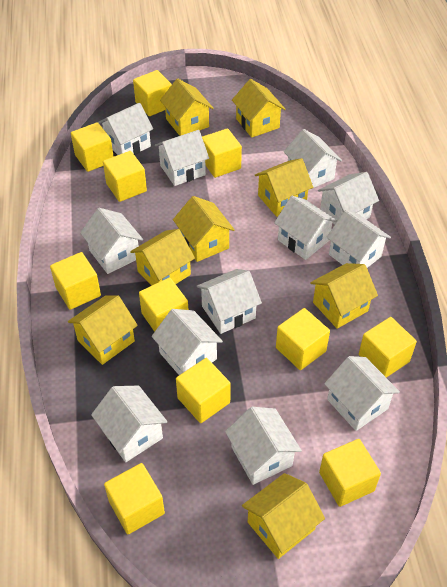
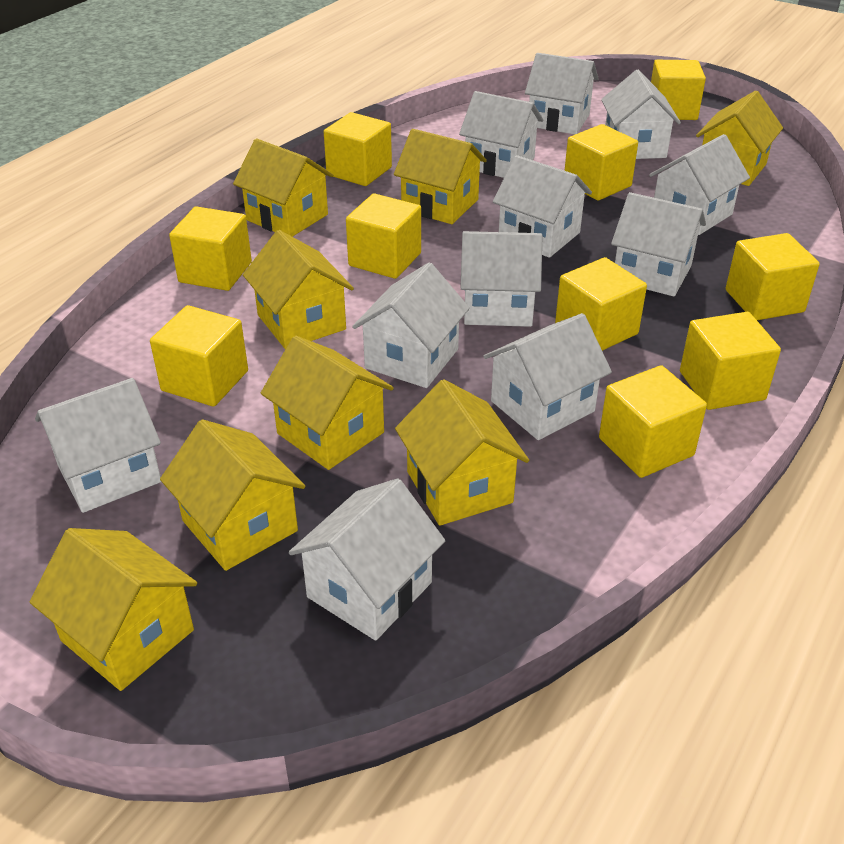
white house: [80,208,143,274] [91,386,167,462] [98,103,153,155] [152,309,223,375] [155,130,209,186] [197,269,262,334] [225,406,302,485] [274,196,337,260] [284,129,342,190] [318,172,379,225] [324,356,400,431] [326,210,391,268] = 12 -> [35,378,161,513] [289,478,445,641] [352,263,470,388] [459,91,543,178] [460,231,542,327] [483,313,612,440] [493,155,592,258] [525,53,599,134] [601,70,681,159] [611,192,706,296] [649,134,750,235] = 11
yellow cube: [50,252,101,310] [71,122,114,172] [103,151,147,202] [104,463,165,534] [133,70,172,116] [139,278,188,332] [176,358,231,423] [202,128,242,178] [276,308,330,370] [319,439,381,507] [359,317,417,378] = 11 -> [150,305,248,407] [169,206,252,291] [324,112,392,186] [346,193,421,279] [555,257,647,351] [564,124,638,201] [599,365,707,478] [651,60,706,120] [680,312,781,410] [726,233,820,320] = 10

